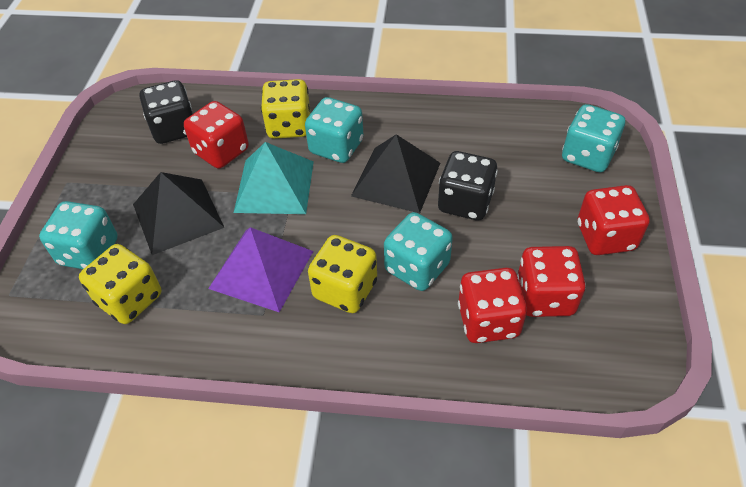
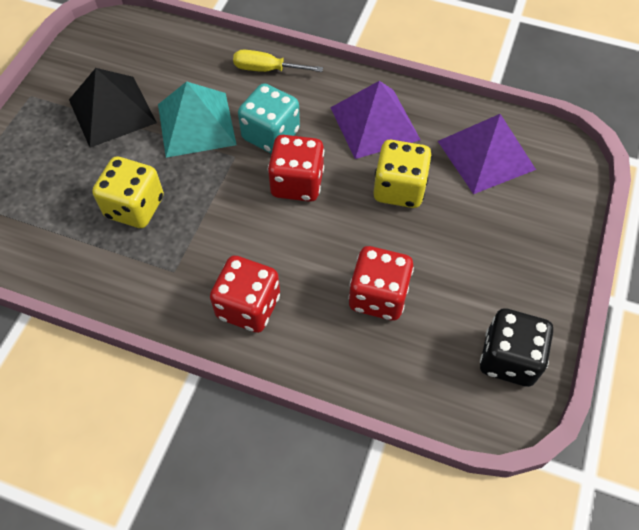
black dice: [140,80,193,144] [438,151,498,220] = 2 -> [480,308,553,387] = 1
black pyramid: [133,172,225,255] [351,134,440,213] = 2 -> [69,68,157,148] = 1
purple pyramid: [208,227,313,312] = 1 -> [330,81,421,159] [438,114,536,194] = 2
red dice: [184,101,249,169] [458,268,527,343] [517,246,586,317] [578,185,650,255] = 4 -> [210,256,280,333] [268,135,324,202] [348,246,414,321] = 3
turquoise dice: [39,201,118,269] [305,97,363,163] [384,212,453,291] [562,104,625,172] = 4 -> [238,83,300,154] = 1
yellow dice: [79,244,162,324] [261,79,310,139] [308,235,377,313] = 3 -> [92,157,164,228] [373,140,432,208] = 2
yellow screwdriver: none = 0 -> [233,50,323,72] = 1

